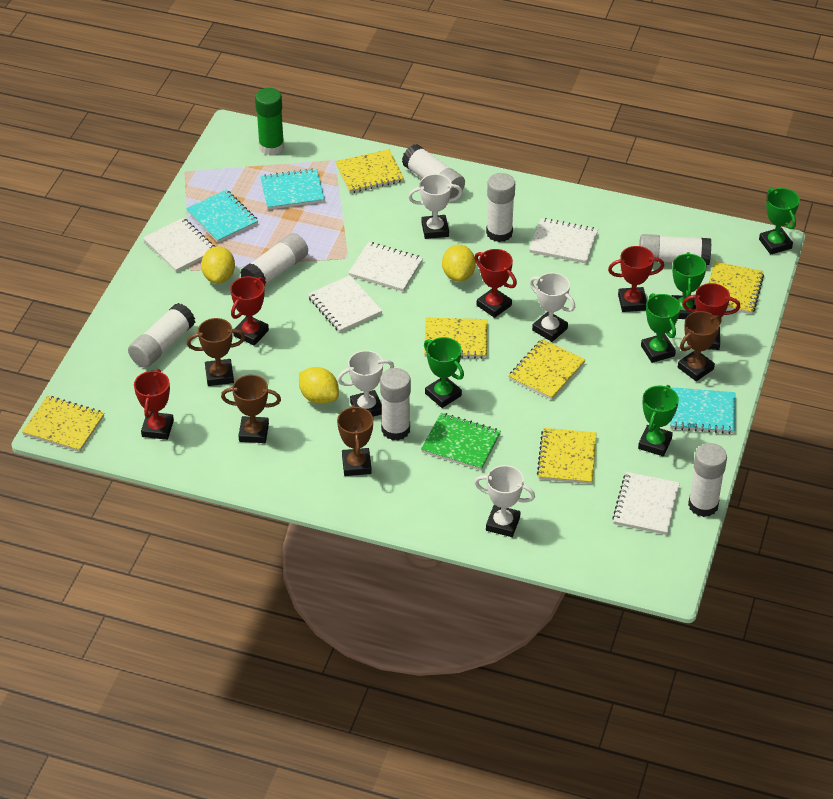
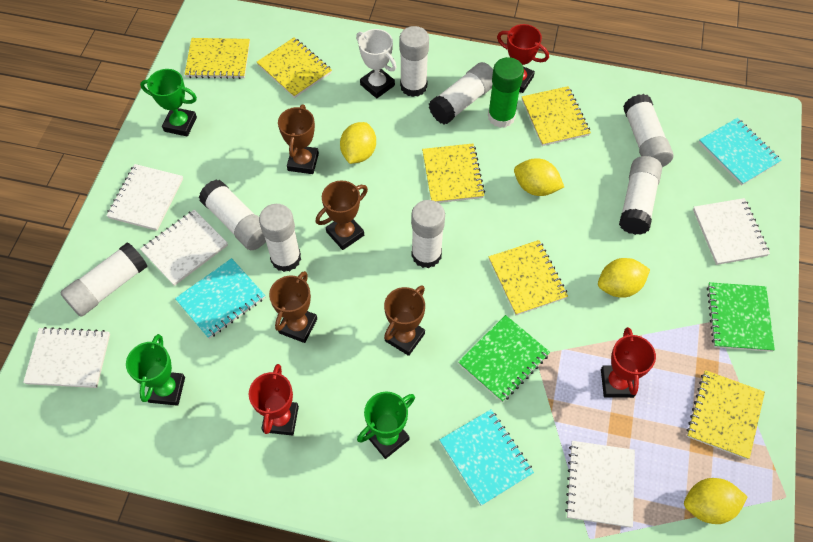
green notebook: [421,413,501,471] = 1 -> [458,315,550,402] [707,282,775,352] = 2
green trophy: [424,337,464,408] [638,385,679,456] [641,293,681,363] [671,252,707,319] [759,188,800,255] = 5 -> [126,334,185,406] [140,69,197,137] [357,392,415,459] = 3
red trophy: [134,369,174,440] [230,276,269,346] [474,249,517,318] [608,246,664,312] [682,283,740,350] = 5 -> [249,364,299,436] [497,24,549,93] [601,327,656,398] = 3
white glue stick: [128,303,195,368] [240,233,308,285] [380,368,411,440] [402,144,465,198] [486,173,515,242] [639,234,711,265] [688,443,727,517] = 7 -> [60,242,148,317] [199,180,266,250] [259,204,301,272] [399,26,429,97] [411,200,445,268] [429,62,493,125] [619,156,662,235] [623,94,673,167] = 8
white trophy: [337,350,394,417] [408,174,463,239] [474,465,535,537] [529,273,575,342] = 4 -> [356,29,396,98] = 1
yellow lemon: [201,246,235,284] [299,367,339,404] [442,245,476,282] = 3 -> [340,122,376,164] [514,158,564,196] [598,258,650,298] [684,478,747,524] = 4

